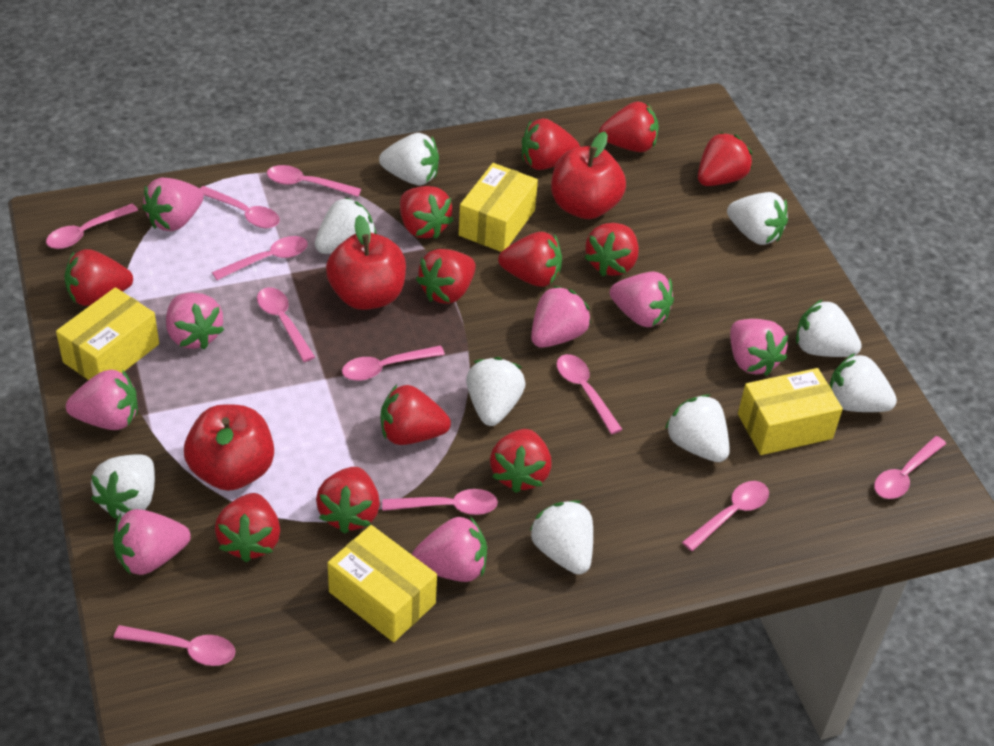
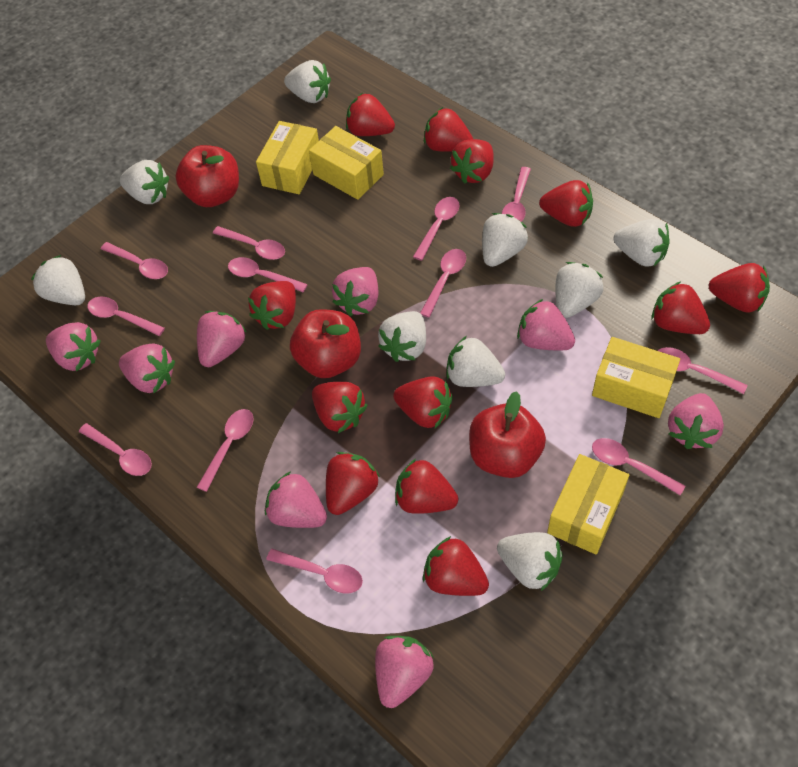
pink spoon: [46,204,138,249] [114,625,235,666] [200,186,280,228] [212,236,308,280] [257,287,315,362] [267,165,361,197] [342,345,445,381] [382,489,498,515] [556,354,623,434] [682,481,769,551] [874,436,946,499] = 11 -> [79,423,152,476] [88,297,165,336] [101,242,168,279] [197,409,254,492] [213,226,285,260] [228,257,308,292] [266,549,363,593] [413,197,459,261] [420,249,466,318] [502,167,531,222] [592,438,685,495] [658,347,747,394] = 12

